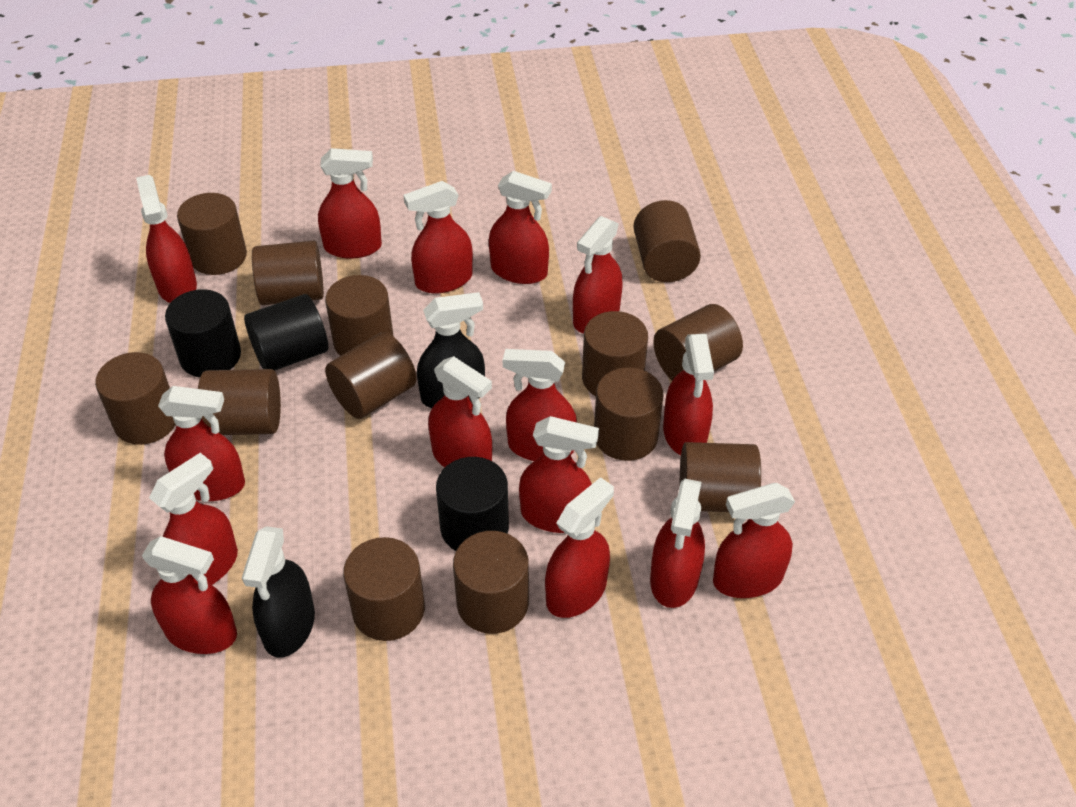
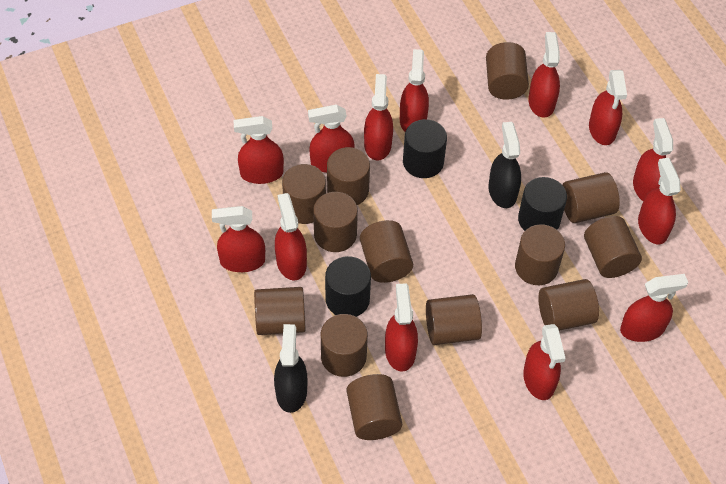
red spray bottle: [136,175,197,303] [142,536,237,654] [149,453,238,585] [158,386,245,501] [318,148,382,259] [403,181,473,293] [428,356,492,467] [489,171,552,284] [503,349,577,461] [519,416,599,533] [545,477,614,618] [573,216,623,334] [650,479,705,608] [663,334,714,455] [713,483,795,598] = 15 -> [212,206,265,272] [234,116,284,184] [275,193,307,280] [308,104,354,173] [364,74,393,161] [385,283,418,372] [400,49,429,132] [523,324,566,400] [528,32,560,118] [589,70,627,145] [620,274,688,342] [633,118,673,201] [638,158,681,244] = 13

